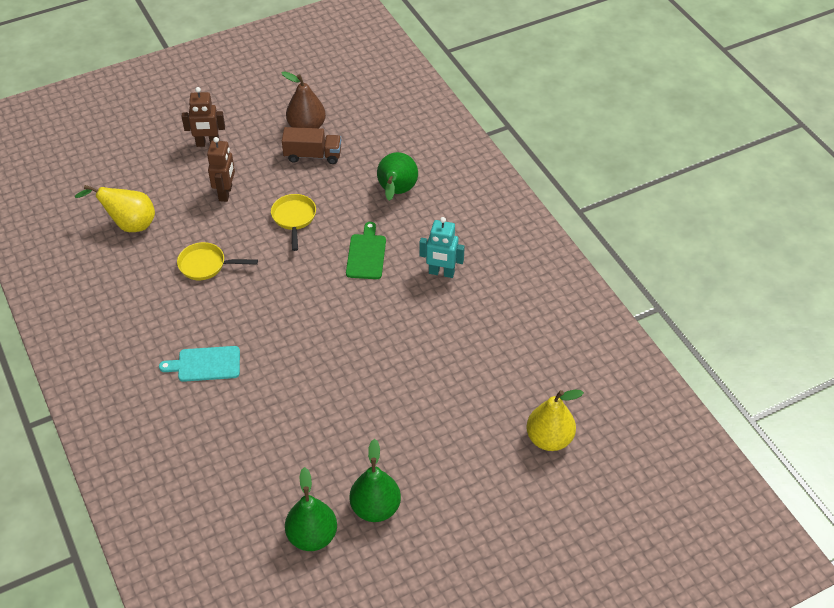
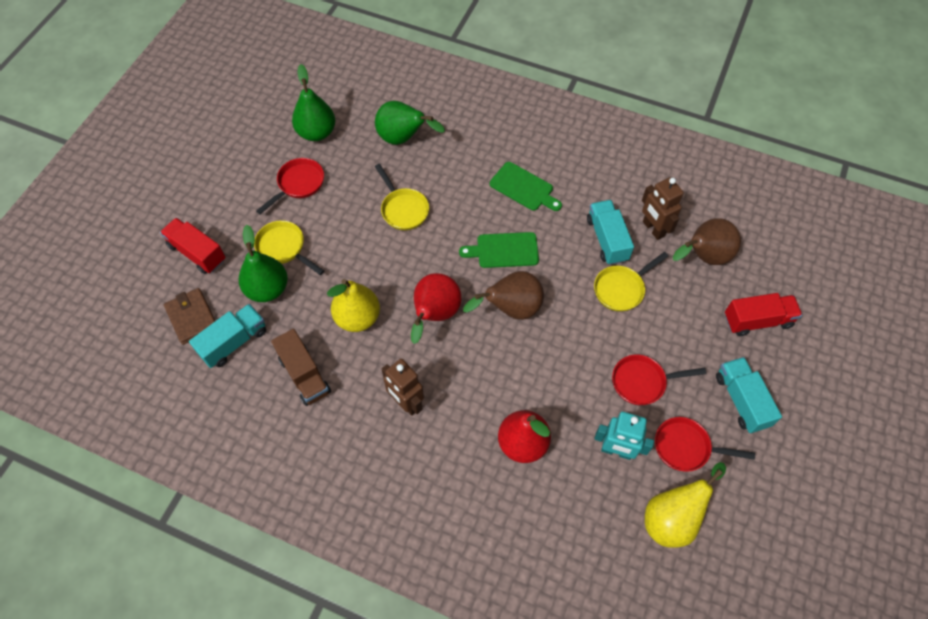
brown pear: [281,71,326,128] = 1 -> [463,271,544,320] [673,218,741,265] = 2
brown wallet: none = 0 -> [164,288,215,345] = 1
green cutting board: [346,222,386,279] = 1 -> [459,232,539,268] [490,162,562,211] = 2
red pan: none = 0 -> [256,158,324,214] [612,355,706,405] [655,417,755,472] = 3
red pear: none = 0 -> [411,273,462,344] [498,410,551,463] = 2
red truck: none = 0 -> [160,218,226,274] [725,293,802,336] = 2
turquoise cutting board: [159,346,240,382] = 1 -> none = 0
turquoise truck: none = 0 -> [189,304,266,368] [587,200,634,265] [716,357,782,433] = 3
yellow pan: [177,242,258,280] [271,194,316,251] = 2 -> [254,220,324,275] [375,164,429,230] [594,252,669,312] = 3

